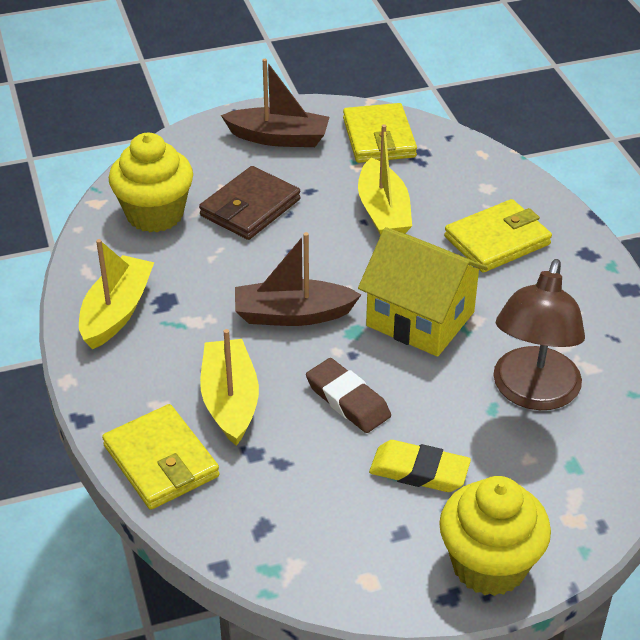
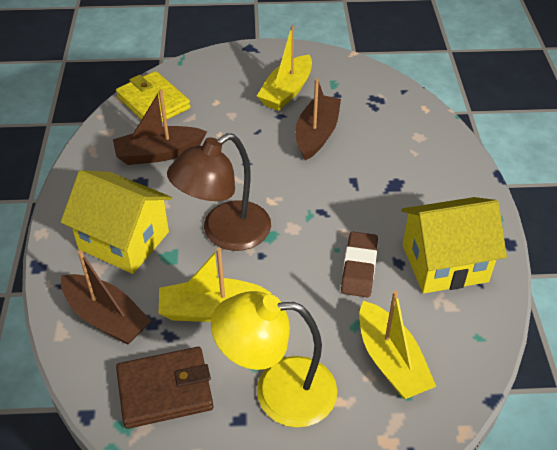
brown boat: [221,59,329,147] [235,232,361,326] = 2 -> [61,250,151,345] [113,89,207,165] [295,78,341,160] = 3
yellow cupcake: [109,133,193,232] [439,476,551,596] = 2 -> none = 0
yellow eraser: [369,440,471,492] = 1 -> none = 0
yellow house: [358,227,488,357] = 1 -> [60,170,172,274] [401,197,507,293] = 2
yellow lamp: none = 0 -> [211,291,337,427] = 1
yellow wallet: [102,404,219,510] [343,103,417,163] [444,199,552,273] = 3 -> [116,71,191,122] = 1

